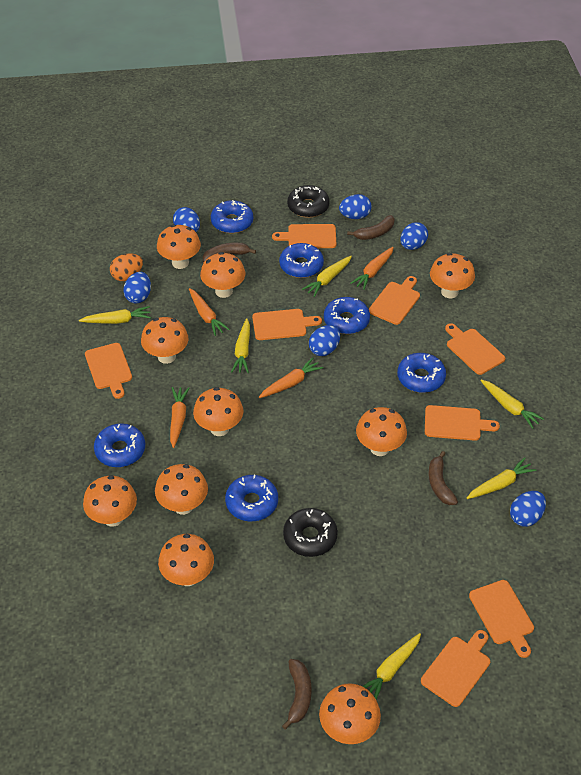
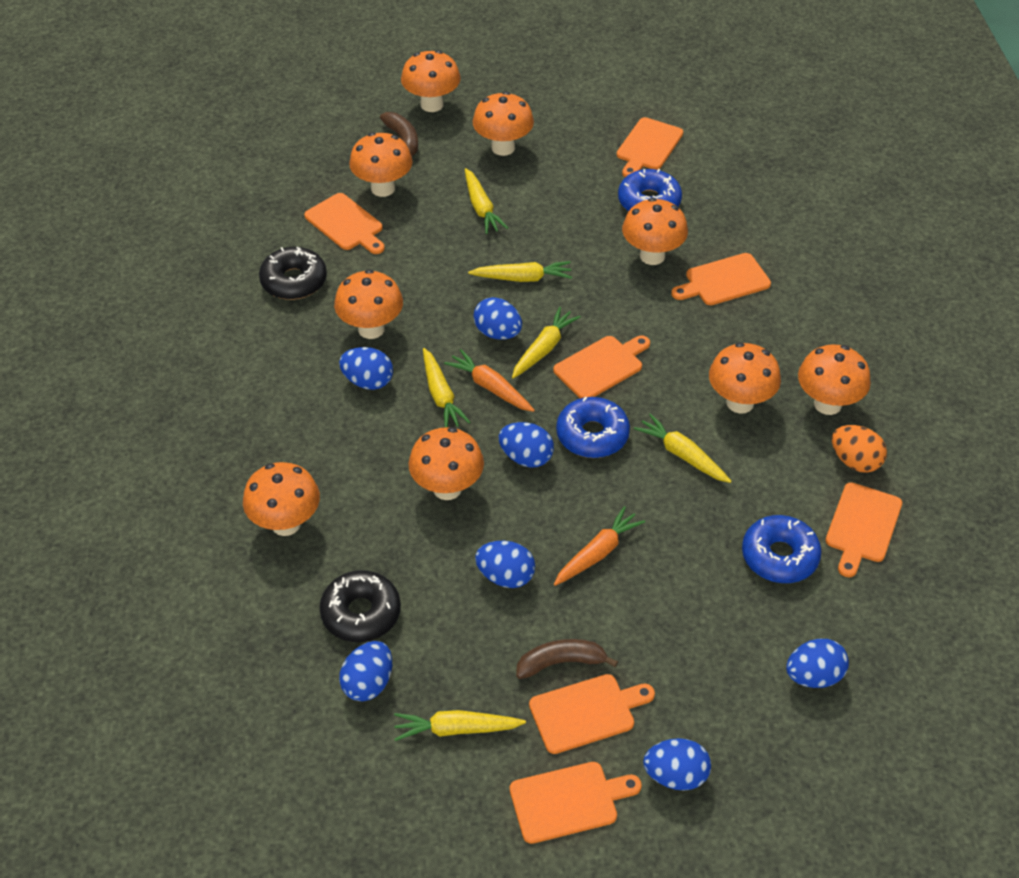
blue donut: [94,423,145,467] [211,200,253,234] [225,475,278,521] [279,243,324,278] [324,297,370,334] [397,353,446,393] = 6 -> [556,396,630,458] [618,169,682,211] [742,515,822,583] = 3
blue egg: [123,272,151,304] [173,207,200,232] [309,325,340,356] [339,194,371,219] [400,222,428,250] [510,491,546,527] = 6 -> [339,347,393,390] [339,641,392,701] [473,297,522,340] [475,541,535,588] [498,422,554,468] [643,738,711,791] [786,639,849,688] = 7
brown banana: [203,242,256,263] [282,659,312,729] [347,215,395,240] [428,451,458,505] = 4 -> [380,112,418,156] [516,639,618,679] = 2
orange carrot: [170,387,189,448] [189,288,230,336] [259,357,324,398] [350,247,394,290] = 4 -> [444,349,535,412] [554,506,645,586] = 2
orange cutting board: [85,343,132,399] [252,309,322,340] [272,224,337,248] [369,276,420,325] [421,630,490,707] [425,405,500,441] [445,323,505,375] [469,580,534,658] = 8 -> [304,193,385,254] [510,762,642,844] [529,674,655,754] [553,335,650,398] [617,117,683,177] [671,253,771,305] [826,482,902,577] = 7
orange mushroom: [83,475,137,527] [141,317,189,364] [155,464,208,515] [157,225,201,269] [158,534,214,586] [193,387,243,436] [200,252,245,298] [319,683,381,744] [356,407,407,456] [430,253,475,298] = 10 -> [243,462,320,536] [334,269,403,339] [349,132,412,197] [401,50,461,112] [408,427,484,500] [473,91,534,156] [622,198,688,265] [709,343,781,414] [798,344,871,415] = 9

